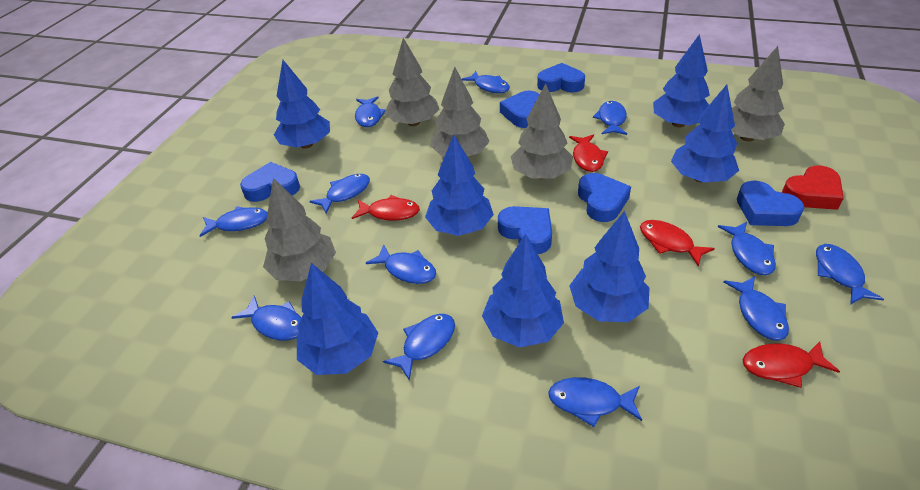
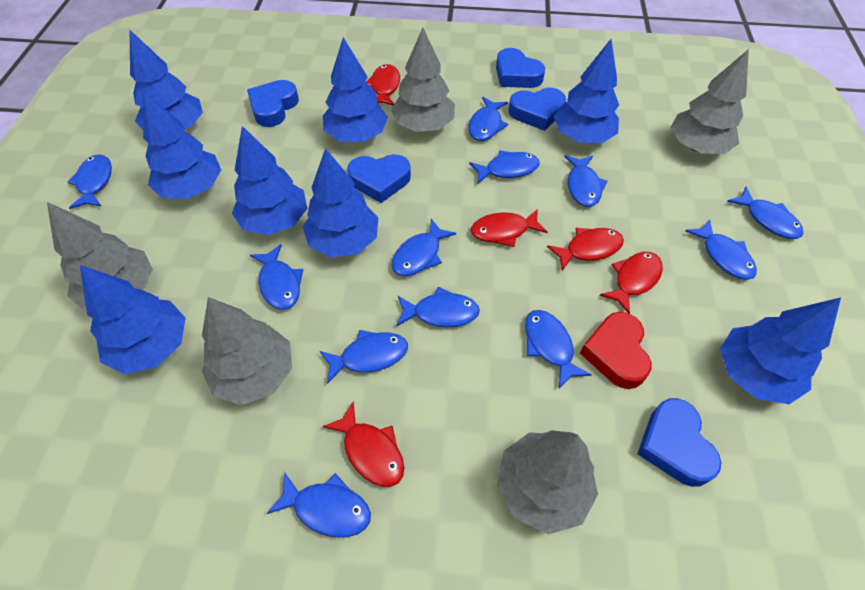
blue heart: [240,162,300,202] [498,206,552,254] [500,91,540,128] [537,63,585,92] [578,173,631,222] [737,180,804,226] = 6 -> [247,80,299,127] [347,154,411,203] [496,48,545,88] [508,88,566,131] [637,398,721,487] = 5
blue tree: [274,60,330,149] [297,263,378,375] [425,134,494,236] [482,234,564,347] [569,211,649,322] [653,34,710,127] [671,84,739,182] = 7 -> [80,265,186,374] [130,30,203,130] [143,91,221,199] [232,126,307,235] [303,148,378,257] [323,37,388,142] [553,39,619,143] [720,298,841,404] = 8
red fish: [352,195,420,221] [569,134,608,172] [640,220,715,267] [743,341,840,388] = 4 -> [322,402,404,487] [366,64,400,105] [471,209,548,247] [547,228,624,271] [600,252,663,314] = 5

